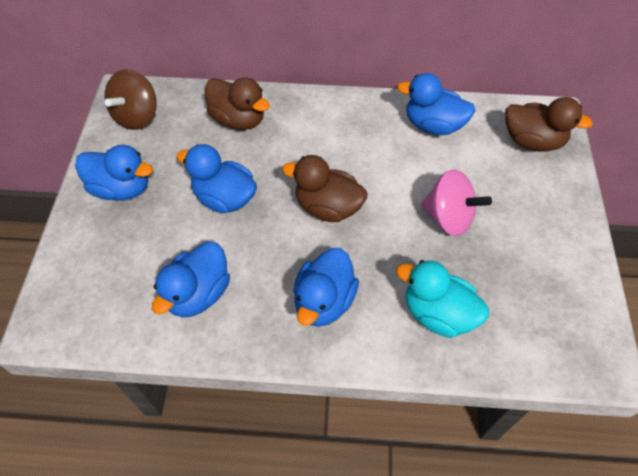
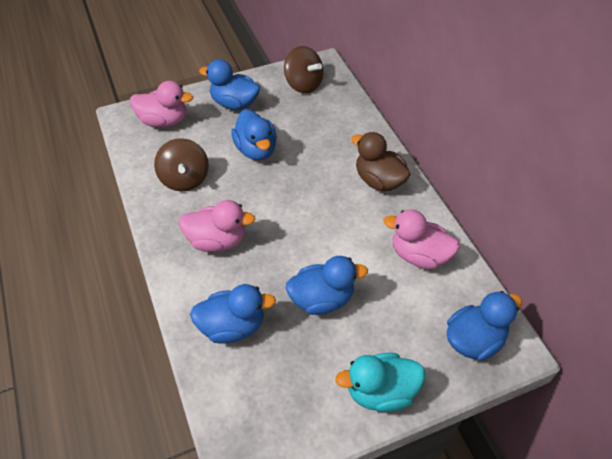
brown duck: [204,77,270,130] [282,155,367,222] [505,97,593,152] = 3 -> [351,132,411,191] = 1
brown spinning top: [105,69,157,130] = 1 -> [154,138,209,191] [284,46,323,94] = 2
pink duck: none = 0 -> [130,81,193,127] [179,200,255,252] [384,210,460,269] = 3
pink spinning top: [421,169,492,236] = 1 -> none = 0

